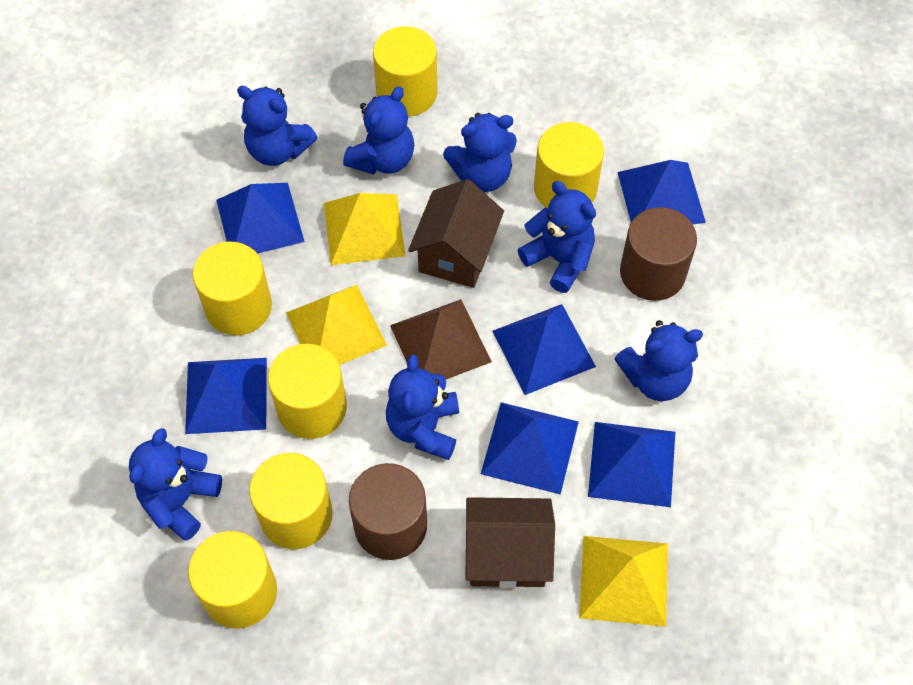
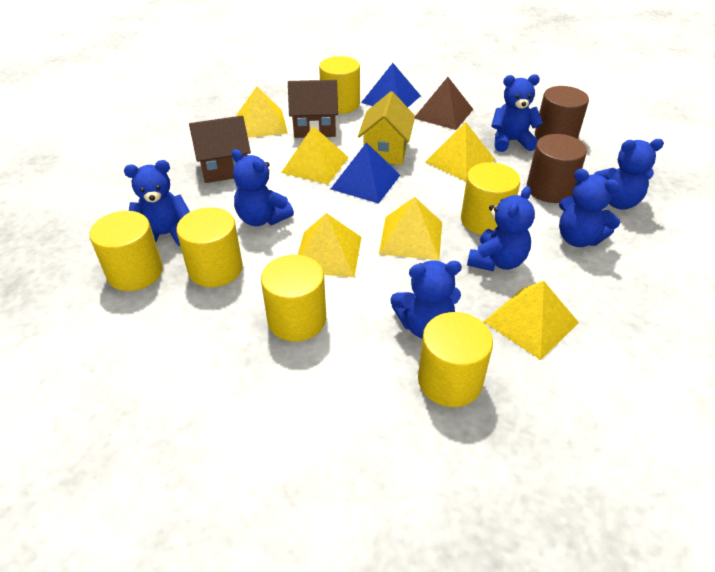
blue pyramid: [185,358,267,434] [216,183,305,254] [481,402,579,495] [492,304,596,395] [588,422,675,507] [618,160,706,224] = 6 -> [331,142,400,204] [361,63,421,107] = 2
yellow house: none = 0 -> [358,91,415,165] = 1
yellow pyramid: [286,285,387,365] [324,193,406,265] [579,536,668,627] = 3 -> [237,87,288,138] [281,126,349,184] [298,213,362,277] [379,197,442,260] [425,122,495,181] [483,281,579,360] = 6

